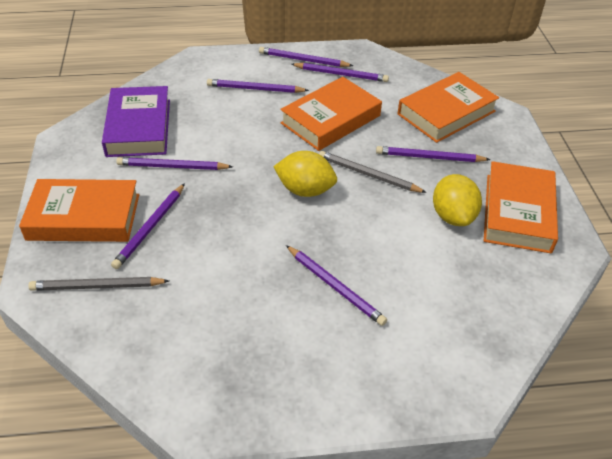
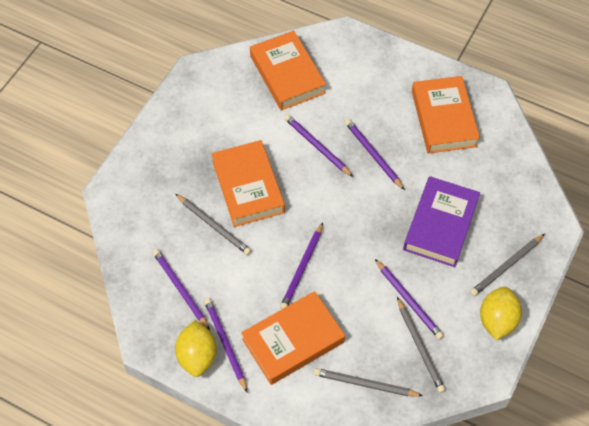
grey pencil: [28,277,169,291] [319,151,427,193] = 2 -> [176,194,251,255] [314,368,423,397] [397,297,445,393] [470,234,545,296] = 4
purple pencil: [111,183,185,269] [116,157,233,170] [207,79,309,93] [259,47,353,67] [286,245,387,326] [291,63,389,82] [376,146,491,162] = 7 -> [153,249,210,330] [204,298,248,393] [280,222,323,309] [284,114,353,177] [345,119,405,190] [375,259,444,339] = 6

